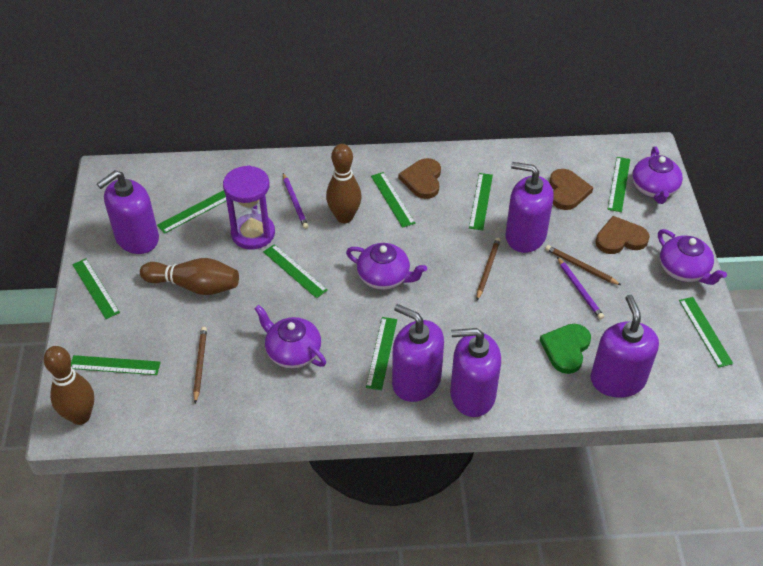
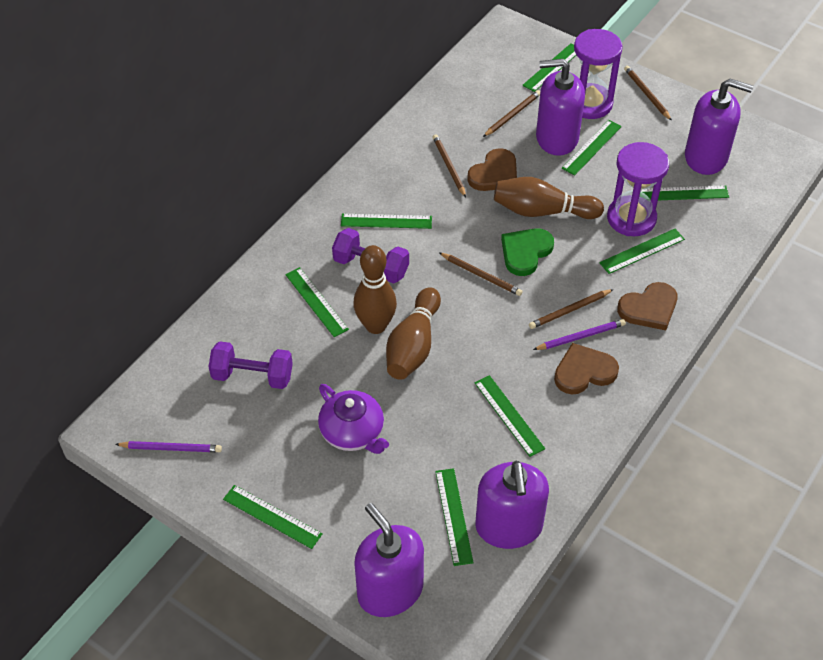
brown pencil: [193,327,207,403] [477,237,501,300] [545,245,621,285] = 3 -> [432,134,466,197] [439,252,523,296] [483,90,540,137] [529,289,614,329] [624,66,672,121] = 5
purple dumbbell: none = 0 -> [209,341,293,389] [332,228,409,284] = 2
purple hourglass: [223,166,275,250] = 1 -> [574,29,623,119] [607,142,669,236] = 2
purple soap dispenser: [97,170,159,254] [392,304,444,402] [450,328,501,417] [505,162,554,253] [591,295,659,398] = 5 -> [354,503,424,617] [475,461,549,549] [536,59,585,156] [685,79,753,175] = 4
purple teapot: [254,305,326,368] [346,243,427,290] [632,147,683,204] [658,229,727,285] = 4 -> [318,384,389,454] = 1

